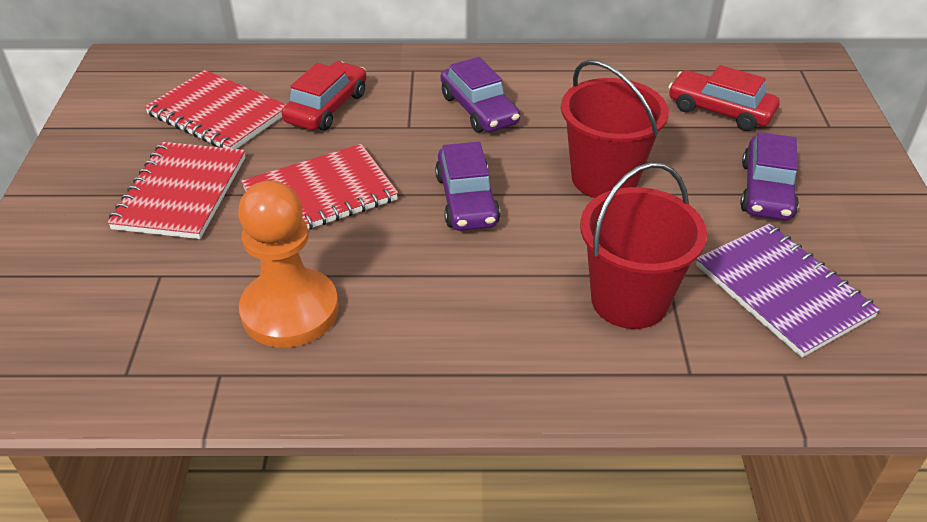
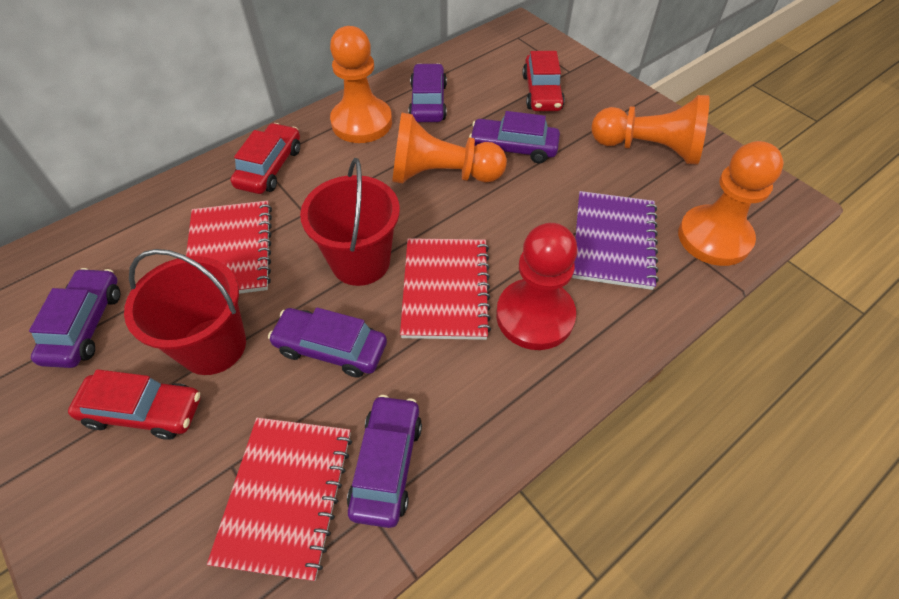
orange pawn: [238,180,339,348] = 1 -> [330,26,392,143] [392,113,507,184] [591,95,710,165] [678,141,784,266] = 4
purple car: [435,142,500,231] [441,57,520,133] [740,132,799,221] = 3 -> [29,268,120,368] [268,307,387,378] [347,395,422,528] [408,63,447,122] [469,111,560,163] = 5
red car: [282,61,367,131] [668,65,780,131] = 2 -> [68,369,201,440] [231,123,300,194] [522,51,565,111] = 3
red pawn: none = 0 -> [496,223,578,350] = 1

